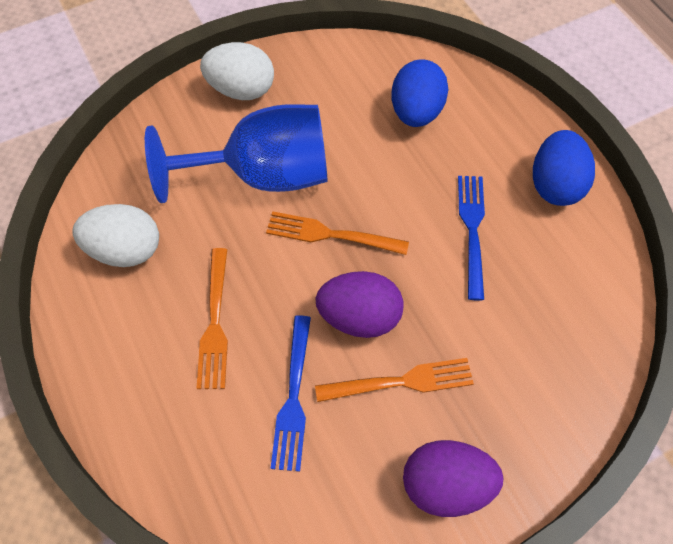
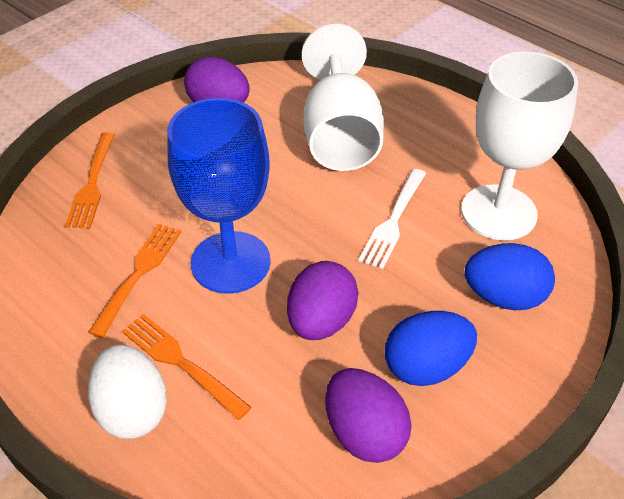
blue fork: [271,315,311,472] [458,176,485,301] = 2 -> none = 0
purple egg: [315,271,404,338] [403,440,503,517] = 2 -> [184,57,250,103] [287,261,358,340] [325,368,412,463] = 3
white egg: [72,204,159,267] [200,42,274,100] = 2 -> [88,344,167,439] = 1
white fork: none = 0 -> [358,169,426,269] = 1
white goblet: none = 0 -> [302,24,384,171] [461,51,578,240] = 2

